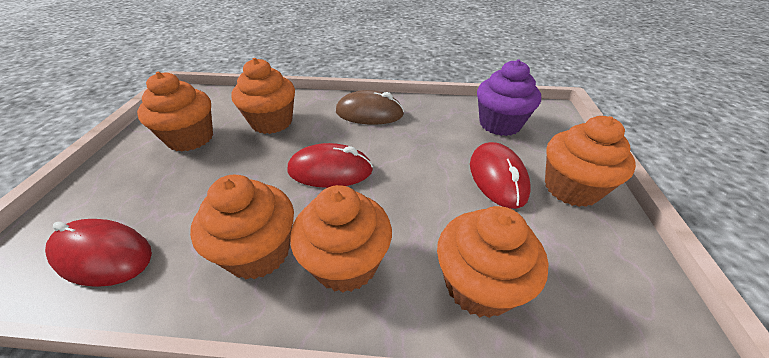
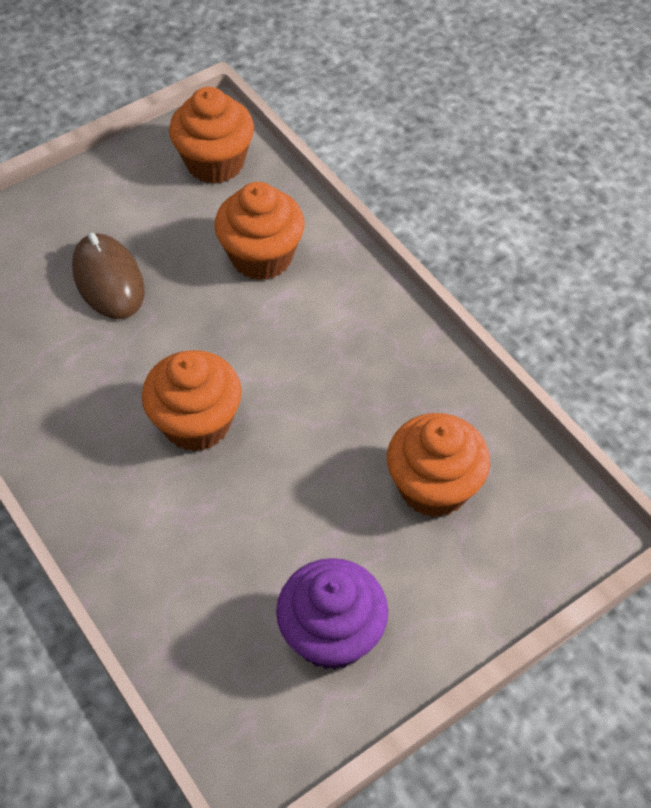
orange cupcake: [137,72,213,152] [190,175,294,279] [231,58,295,134] [290,185,392,293] [437,206,549,318] [545,116,636,207] = 6 -> [142,350,242,451] [169,87,254,184] [214,182,304,280] [387,413,490,517] = 4
red mouse: [45,219,152,287] [288,143,373,188] [470,142,531,209] = 3 -> none = 0

